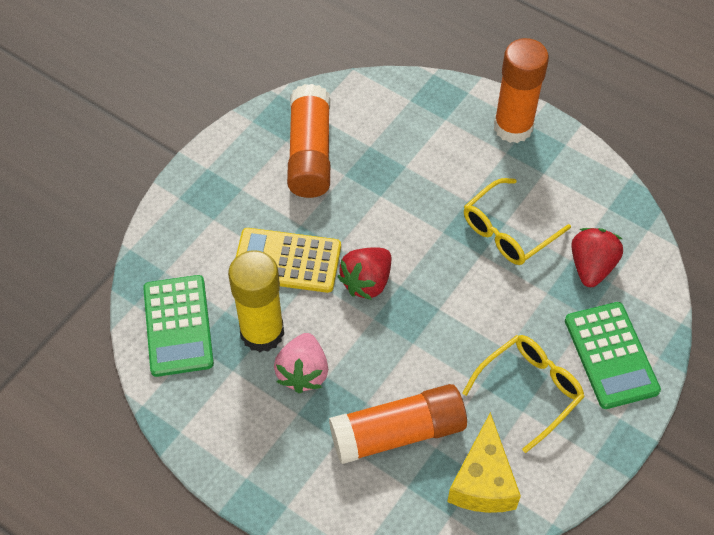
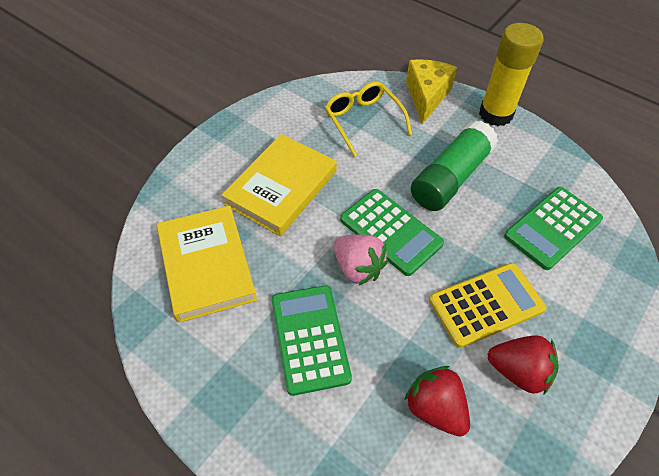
green calculator: [143,275,214,377] [565,302,661,409] = 2 -> [272,285,352,396] [340,189,444,276] [504,187,603,270] = 3
green glue stick: none = 0 -> [411,120,498,211] = 1
orange glue stick: [287,84,330,198] [329,384,467,464] [494,38,549,143] = 3 -> none = 0
yellow book: none = 0 -> [157,205,257,323] [221,134,337,236] = 2
yellow glasses: [462,335,585,453] [464,178,571,265] = 2 -> [325,81,412,157] = 1

